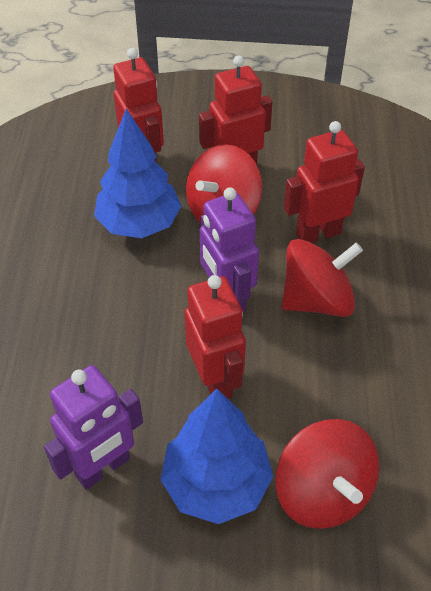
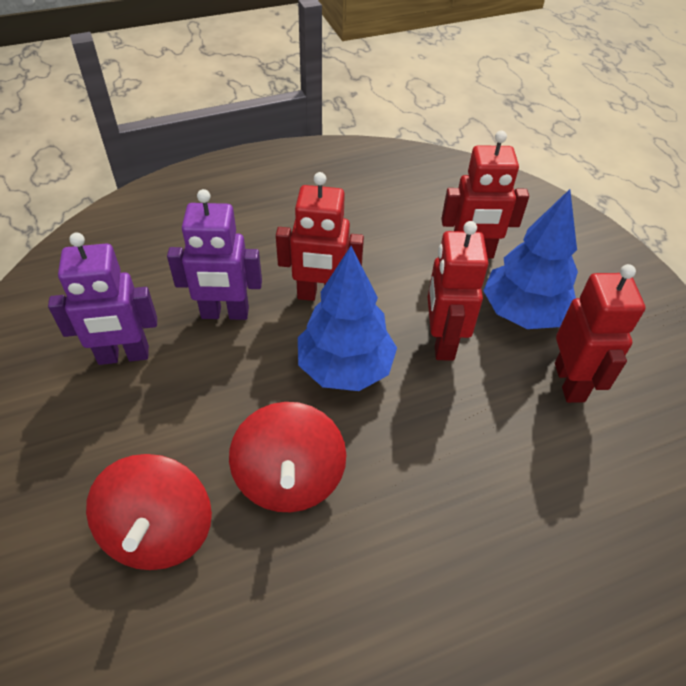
red spinning top: [186,145,262,223] [275,419,379,529] [282,239,363,317] = 3 -> [86,454,212,570] [229,402,346,512] = 2

